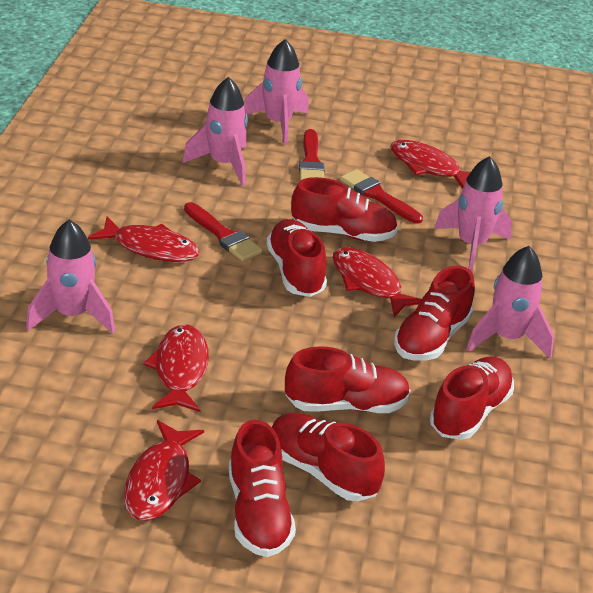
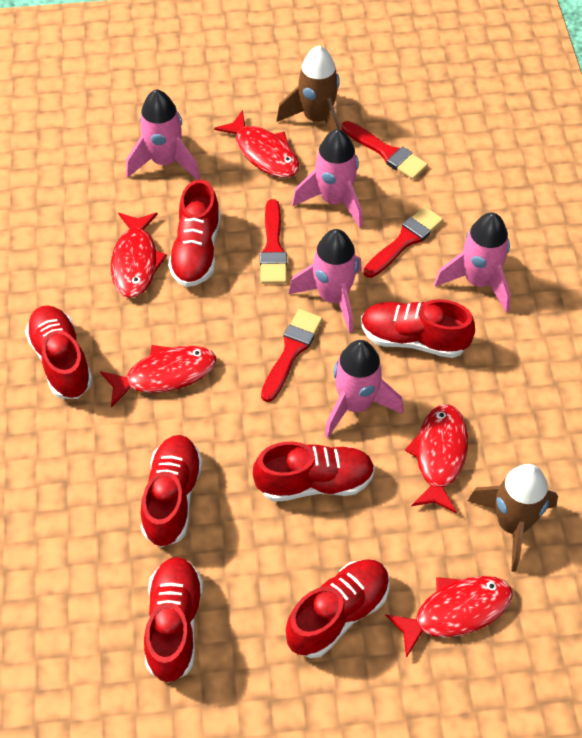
brown rocket: none = 0 -> [277,46,341,132] [468,464,558,572] = 2
red brush: [184,202,262,261] [299,129,325,180] [340,169,423,224] = 3 -> [260,199,287,284] [261,309,323,402] [342,121,428,180] [363,206,443,278] = 4

